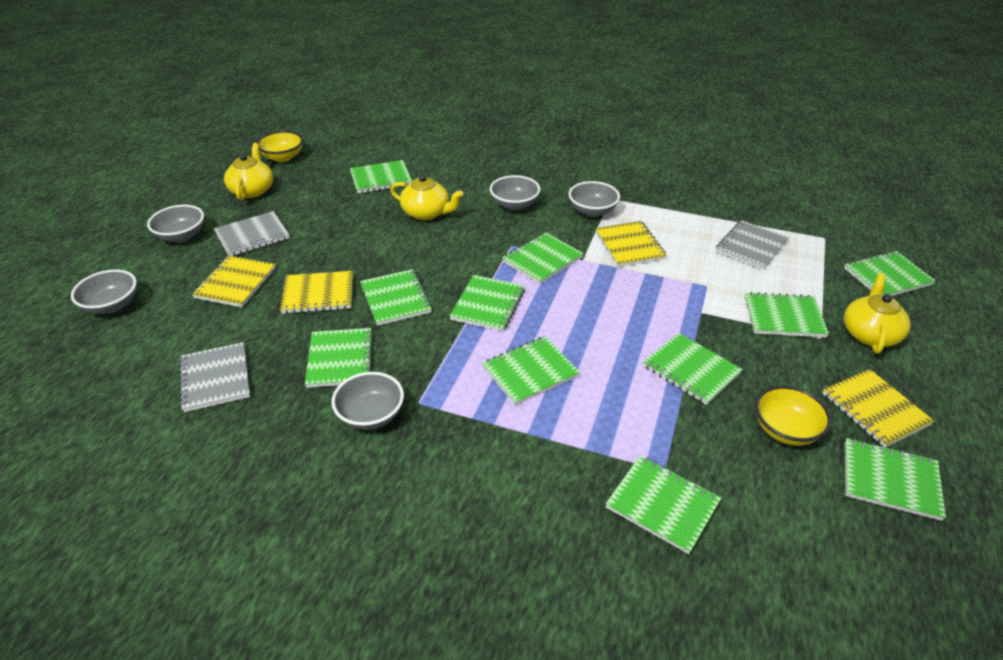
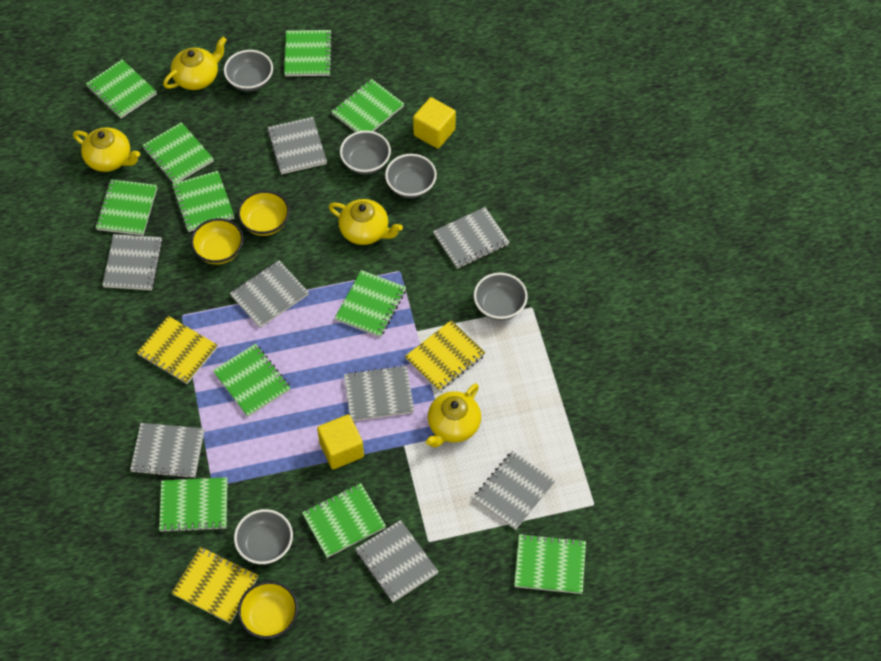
grey notebook: [179,342,250,412] [214,211,290,256] [716,220,789,270] = 3 -> [102,234,163,290] [130,423,204,479] [230,260,309,328] [267,117,327,174] [344,365,414,421] [356,520,439,603] [433,207,509,269] [473,451,555,530] = 8
yellow bowl: [256,131,303,162] [755,386,831,446] = 2 -> [191,218,244,264] [238,190,290,236] [238,581,298,639] = 3
yellow cube: none = 0 -> [317,414,364,469] [413,97,456,149] = 2
yellow notebook: [192,255,276,307] [280,271,353,314] [595,221,667,267] [823,369,934,448] = 4 -> [137,316,218,384] [171,547,258,624] [405,320,486,391] = 3
yellow teapot: [224,143,273,200] [390,175,463,220] [844,273,910,354] = 3 -> [73,127,140,172] [163,37,227,90] [329,199,403,245] [426,383,481,448] = 4

